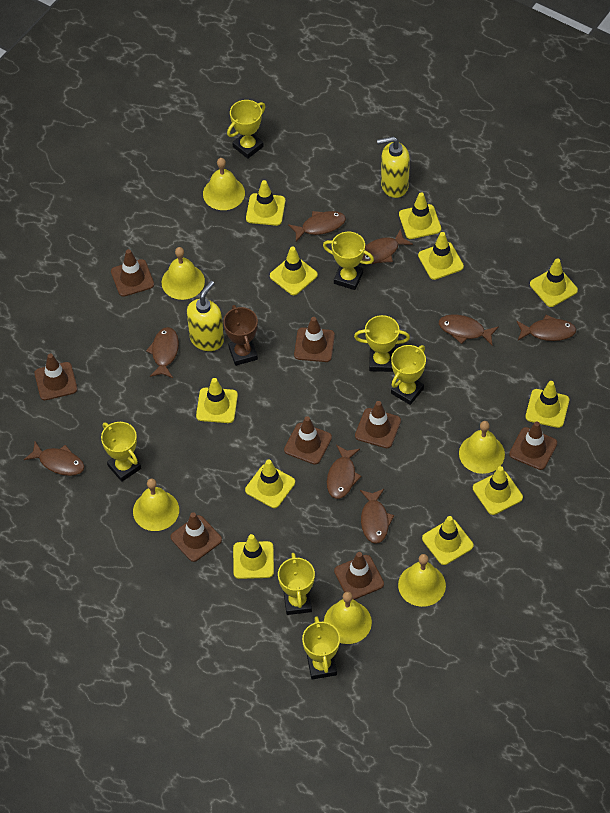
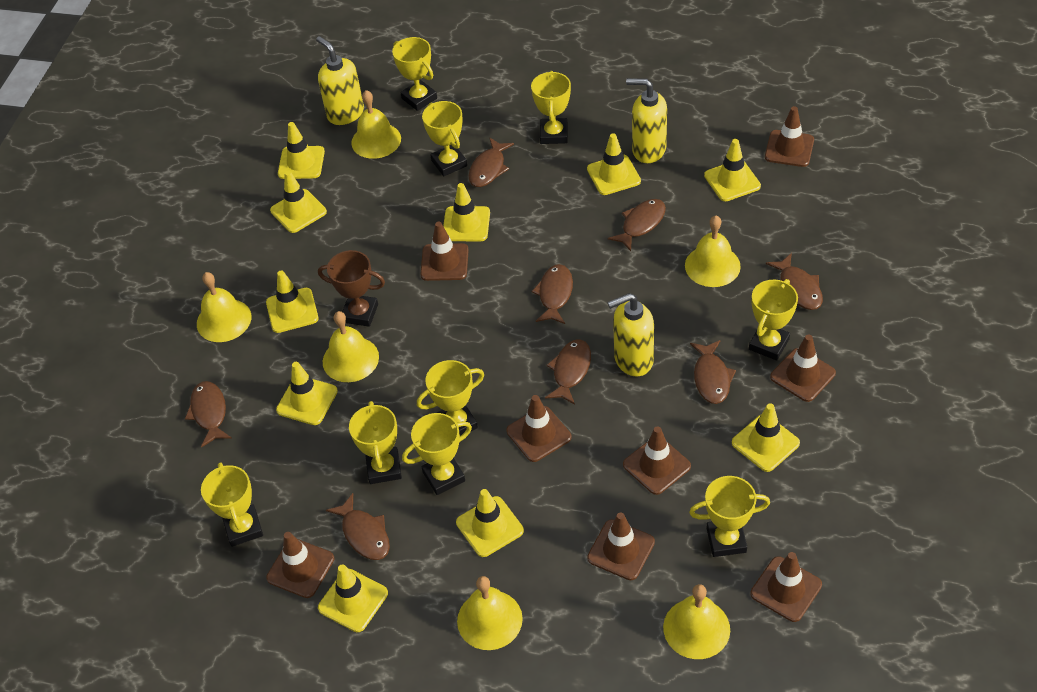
yellow soap dispenser: [187,281,224,351] [377,136,410,198] = 2 -> [316,36,364,125] [607,293,654,376] [626,78,667,163] = 3
yellow traffic cone: [196,378,238,423] [233,534,274,579] [245,459,295,508] [246,180,285,226] [270,247,318,295] [399,192,441,239] [418,232,464,280] [422,516,473,565] [473,466,523,515] [526,381,569,428] [530,258,578,307] = 11 -> [266,271,319,333] [270,171,327,233] [276,362,338,425] [278,122,325,179] [318,564,388,632] [443,183,490,241] [456,489,524,557] [587,133,641,195] [704,139,761,201] [732,403,800,472] = 10
yellow trophy: [101,422,141,482] [227,100,266,159] [278,553,315,615] [302,616,340,679] [323,232,374,290] [354,315,410,372] [391,345,426,405] = 7 -> [201,462,263,547] [349,401,402,484] [392,37,437,111] [402,413,472,495] [417,360,484,436] [422,101,467,176] [531,71,571,144] [689,476,770,557] [749,279,798,361] = 9

